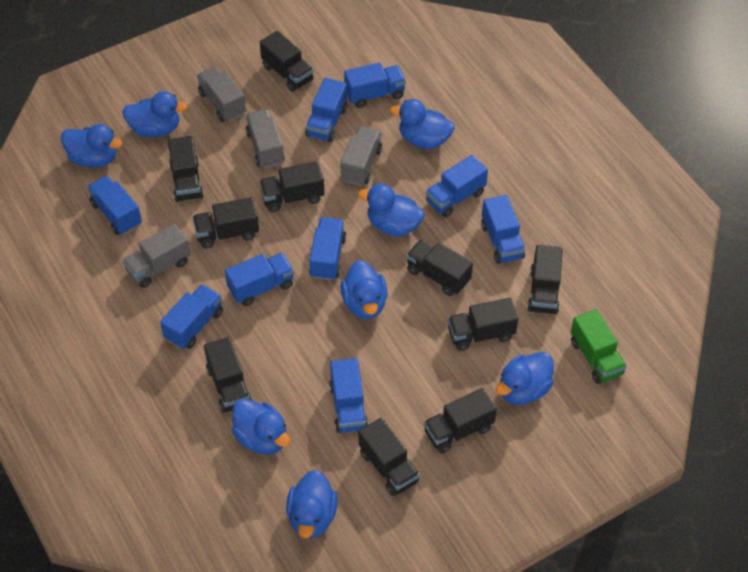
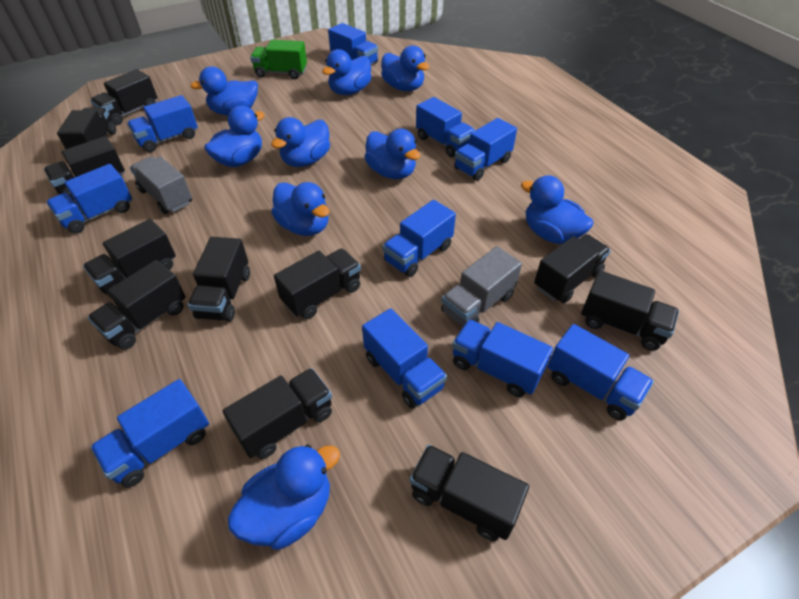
black truck: [168,136,204,202] [193,197,259,248] [204,337,252,413] [259,161,324,212] [260,31,314,92] [359,418,420,496] [406,239,473,296] [424,388,497,453] [448,298,518,351] [527,245,563,314] = 10 -> [44,136,125,200] [57,107,116,149] [83,219,176,296] [87,260,186,350] [90,69,157,125] [188,237,250,322] [223,368,332,459] [274,248,361,319] [410,444,529,541] [534,234,611,303] [581,270,679,351] = 11
blue duck: [61,124,123,167] [122,91,188,137] [232,399,290,455] [286,470,338,538] [341,260,388,319] [358,184,424,236] [390,99,455,149] [496,352,554,405] = 8 -> [190,66,258,116] [204,105,265,167] [228,444,340,550] [271,117,330,167] [271,182,330,236] [322,49,372,95] [364,129,420,179] [381,45,429,91] [521,175,593,244] = 9
blue truck: [87,175,142,235] [160,284,223,349] [225,253,294,306] [305,78,347,142] [309,217,346,280] [329,358,368,433] [344,63,406,108] [426,155,488,217] [481,195,525,264] = 9 -> [46,164,132,234] [91,379,209,488] [127,95,198,152] [328,23,378,64] [362,308,447,408] [382,200,456,277] [416,97,476,157] [452,319,553,397] [454,118,517,181] [548,324,654,421] = 10
grey truck: [122,224,191,288] [197,66,246,122] [246,109,285,168] [340,126,382,186] = 4 -> [130,156,192,214] [441,246,522,326] = 2

